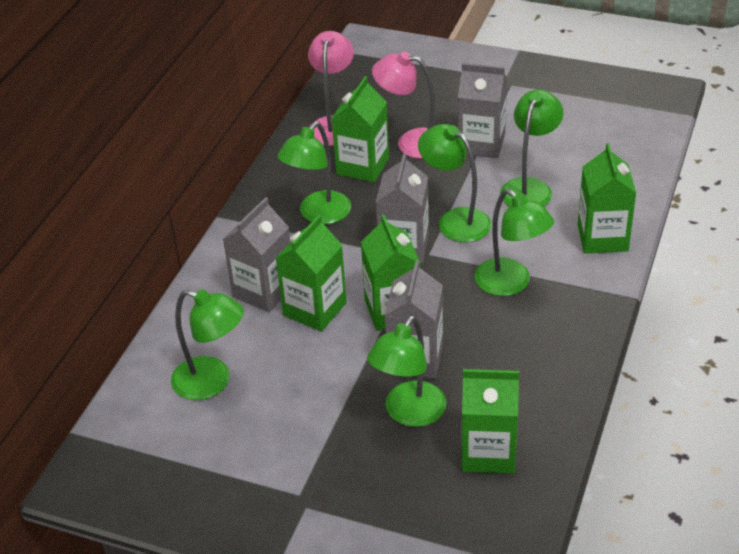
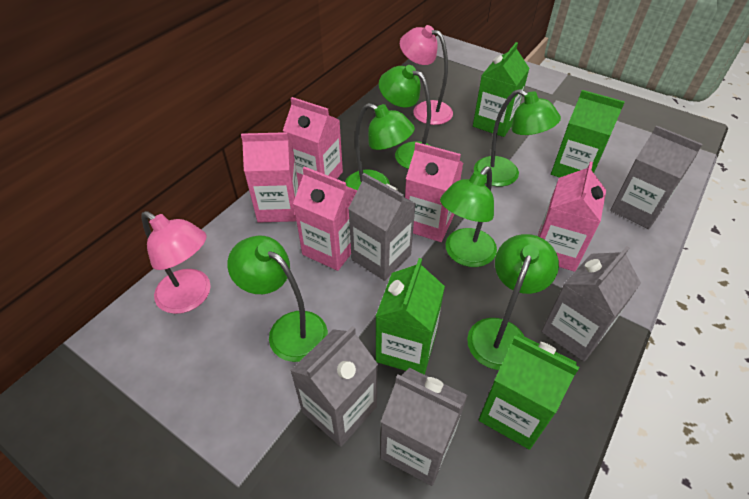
green carton: [276,215,346,331] [332,76,389,182] [361,214,421,331] [461,369,519,474] [578,143,636,254] = 5 -> [375,258,445,375] [473,42,530,137] [479,334,579,450] [551,90,625,178] = 4
grey carton: [223,197,290,312] [375,153,429,263] [384,260,443,379] [458,63,507,158] = 4 -> [290,326,378,447] [348,173,416,281] [380,368,468,486] [541,246,641,362] [610,126,703,229] = 5
pink carton: none = 0 -> [241,132,299,223] [283,97,343,185] [293,166,357,271] [405,142,463,242] [538,162,606,272] = 5

